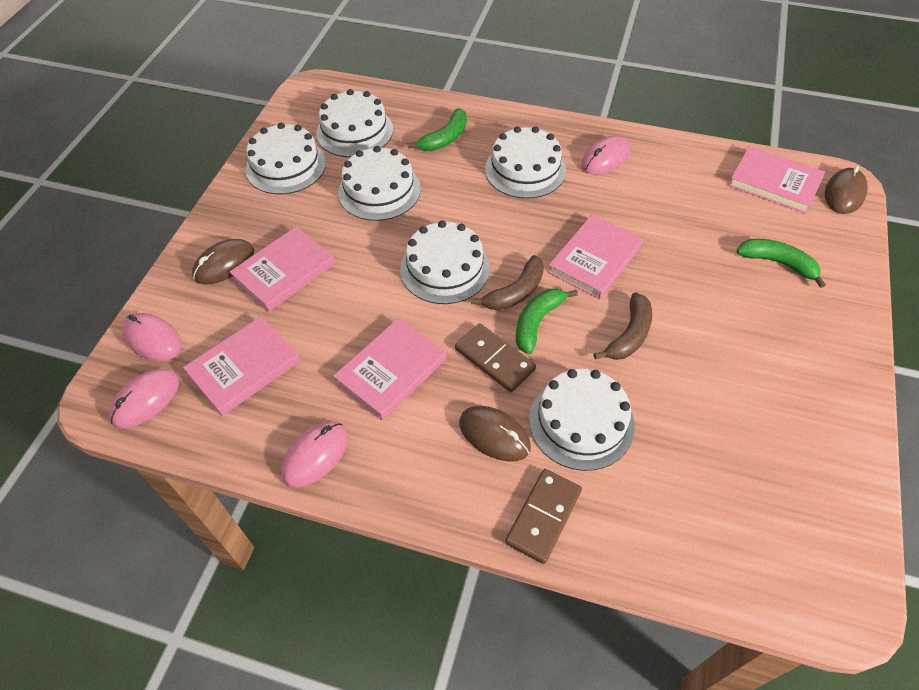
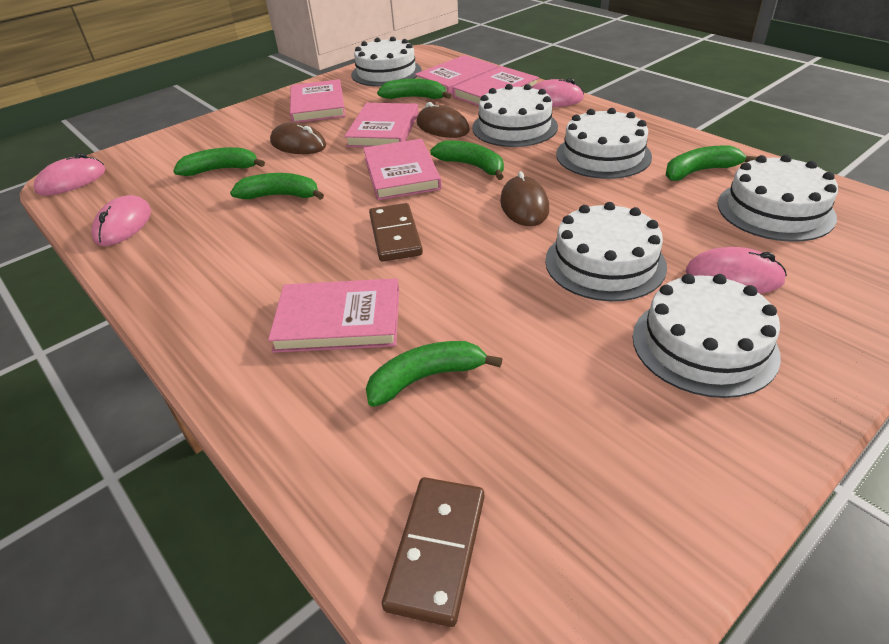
brown banana: [471,255,544,310] [594,292,652,360] = 2 -> none = 0
green banana: [407,108,467,151] [516,289,578,354] [736,239,826,288] = 3 -> [173,147,265,176] [230,173,324,200] [366,341,502,407] [377,79,452,99] [430,140,504,180] [665,146,757,181] = 6
pink book: [183,316,300,416] [229,227,335,312] [333,318,446,420] [548,214,643,299] [728,146,825,214] = 5 -> [268,278,399,353] [290,79,345,123] [344,103,419,148] [363,139,442,200] [415,55,498,95] [453,66,539,106] = 6

